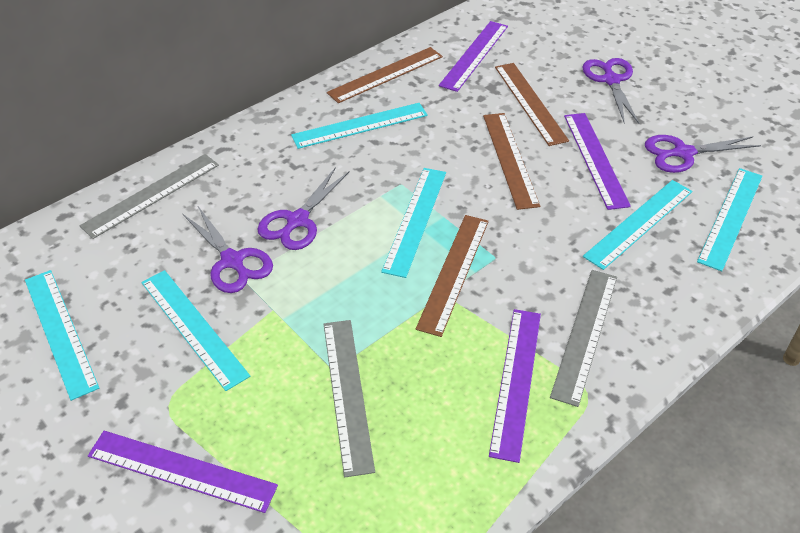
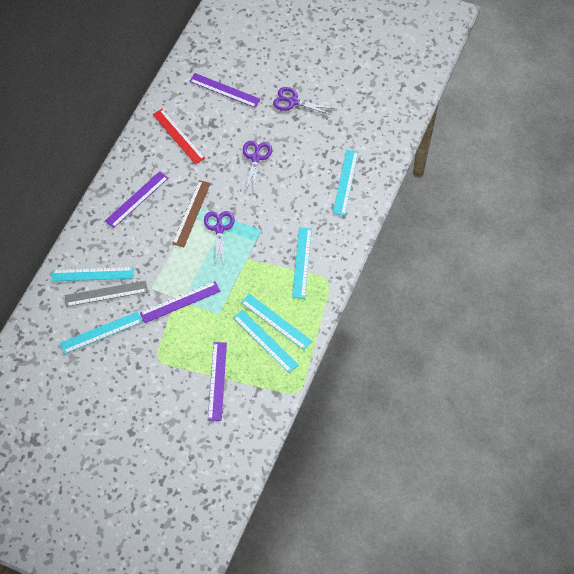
brown ruler: [327,47,443,103] [416,215,489,337] [483,113,540,210] [495,63,569,146] = 4 -> [172,180,211,247] = 1
grey ruler: [80,154,219,239] [324,320,375,477] [550,270,617,407] = 3 -> [65,281,148,307] = 1
purple scissors: [183,206,273,293] [257,167,349,250] [582,58,639,124] [645,135,761,173] = 4 -> [204,211,235,265] [243,141,272,192] [273,87,334,115] = 3
red ruler: none = 0 -> [153,109,205,164] = 1

